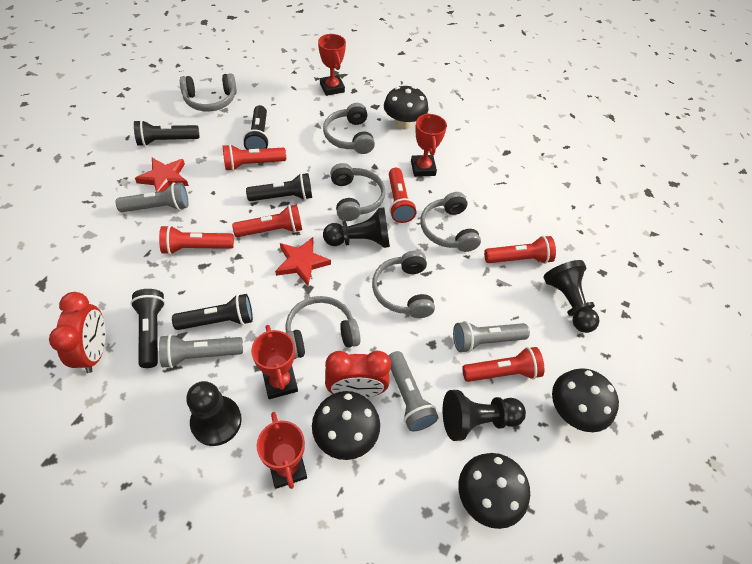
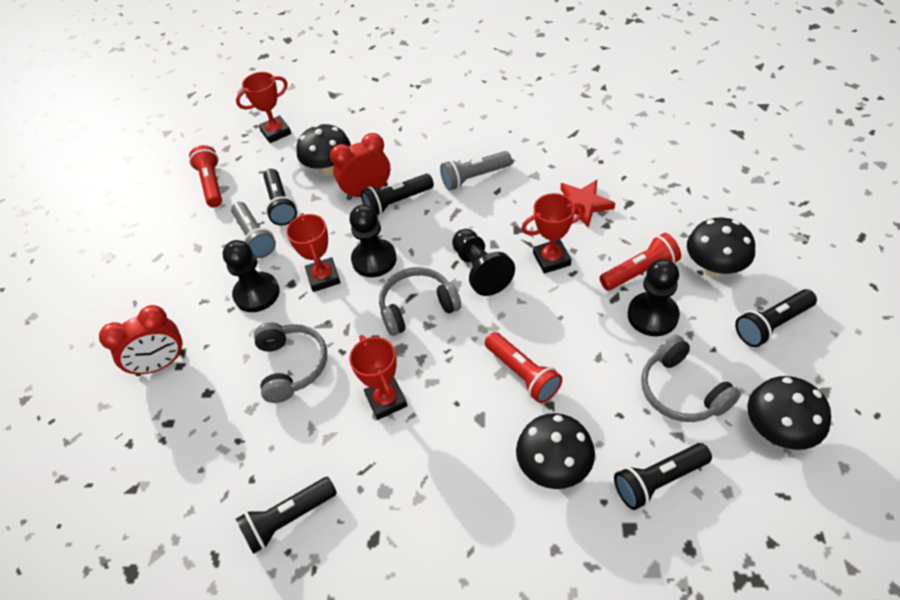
grey flashlight: [116,182,189,212] [159,334,243,368] [388,351,438,431] [453,321,530,353] = 4 -> [231,202,276,258] [440,151,512,191] = 2
grey headphones: [180,74,237,112] [285,296,361,359] [323,103,375,154] [330,163,385,221] [372,251,435,318] [420,192,481,252] = 6 -> [254,323,327,403] [379,267,461,336] [641,335,741,422] = 3
red flashlight: [159,225,234,255] [223,144,286,171] [232,205,302,237] [389,168,416,223] [462,347,544,382] [484,236,556,264] = 6 -> [189,145,222,207] [485,332,562,403] [600,233,681,290] = 3
red star: [135,158,189,192] [275,237,331,286] = 2 -> [561,180,615,227] = 1

